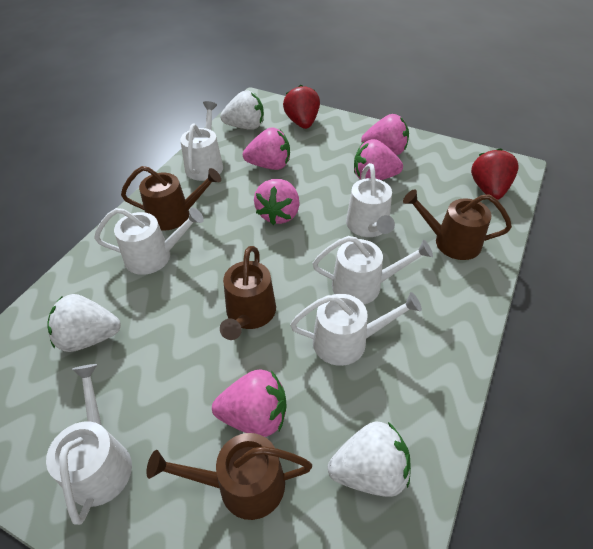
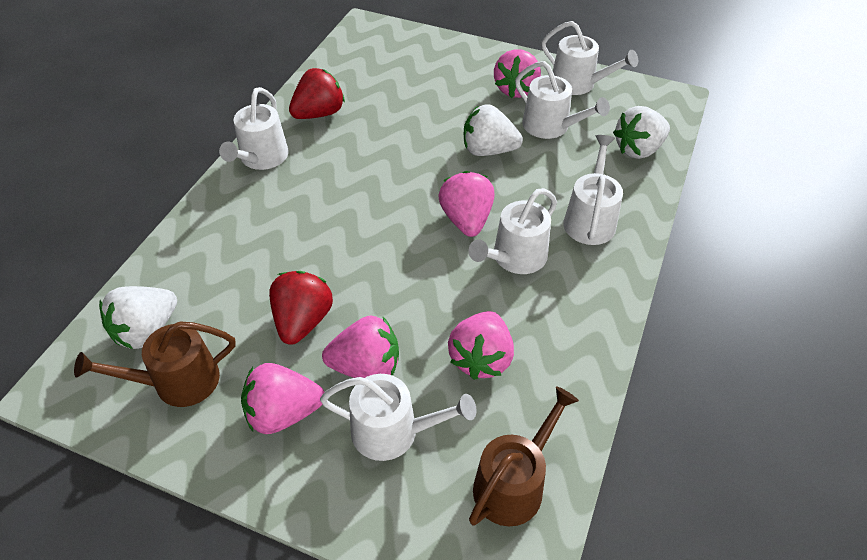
brown watering can: [121,166,221,230] [146,433,312,520] [220,246,276,340] [403,189,512,260] = 4 -> [74,321,236,407] [469,387,579,526] = 2

